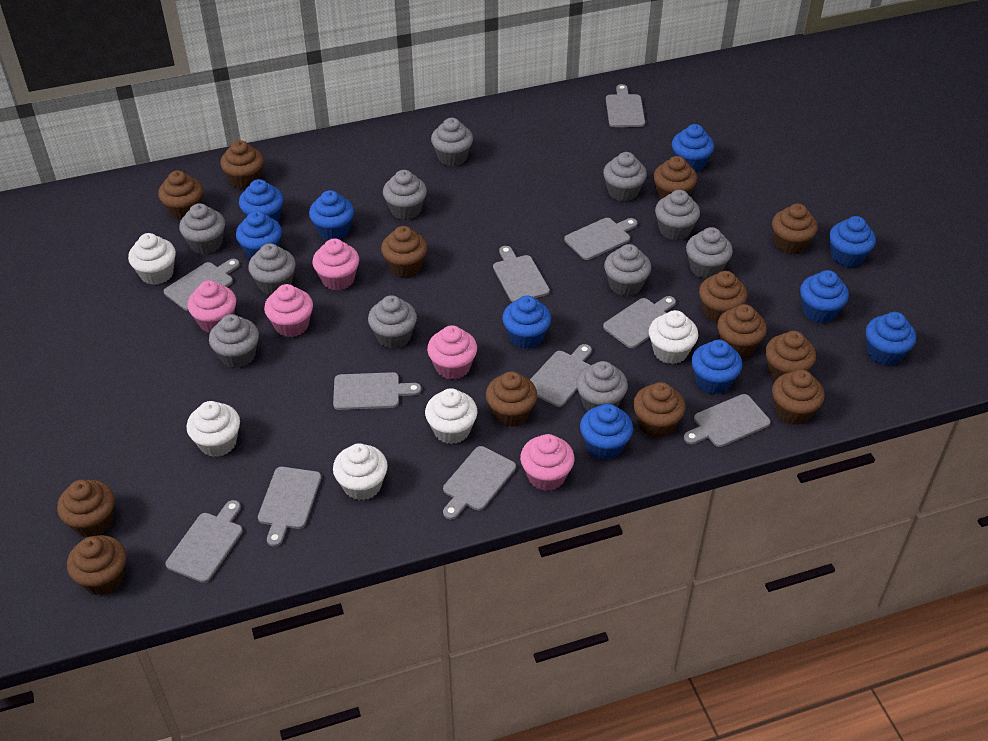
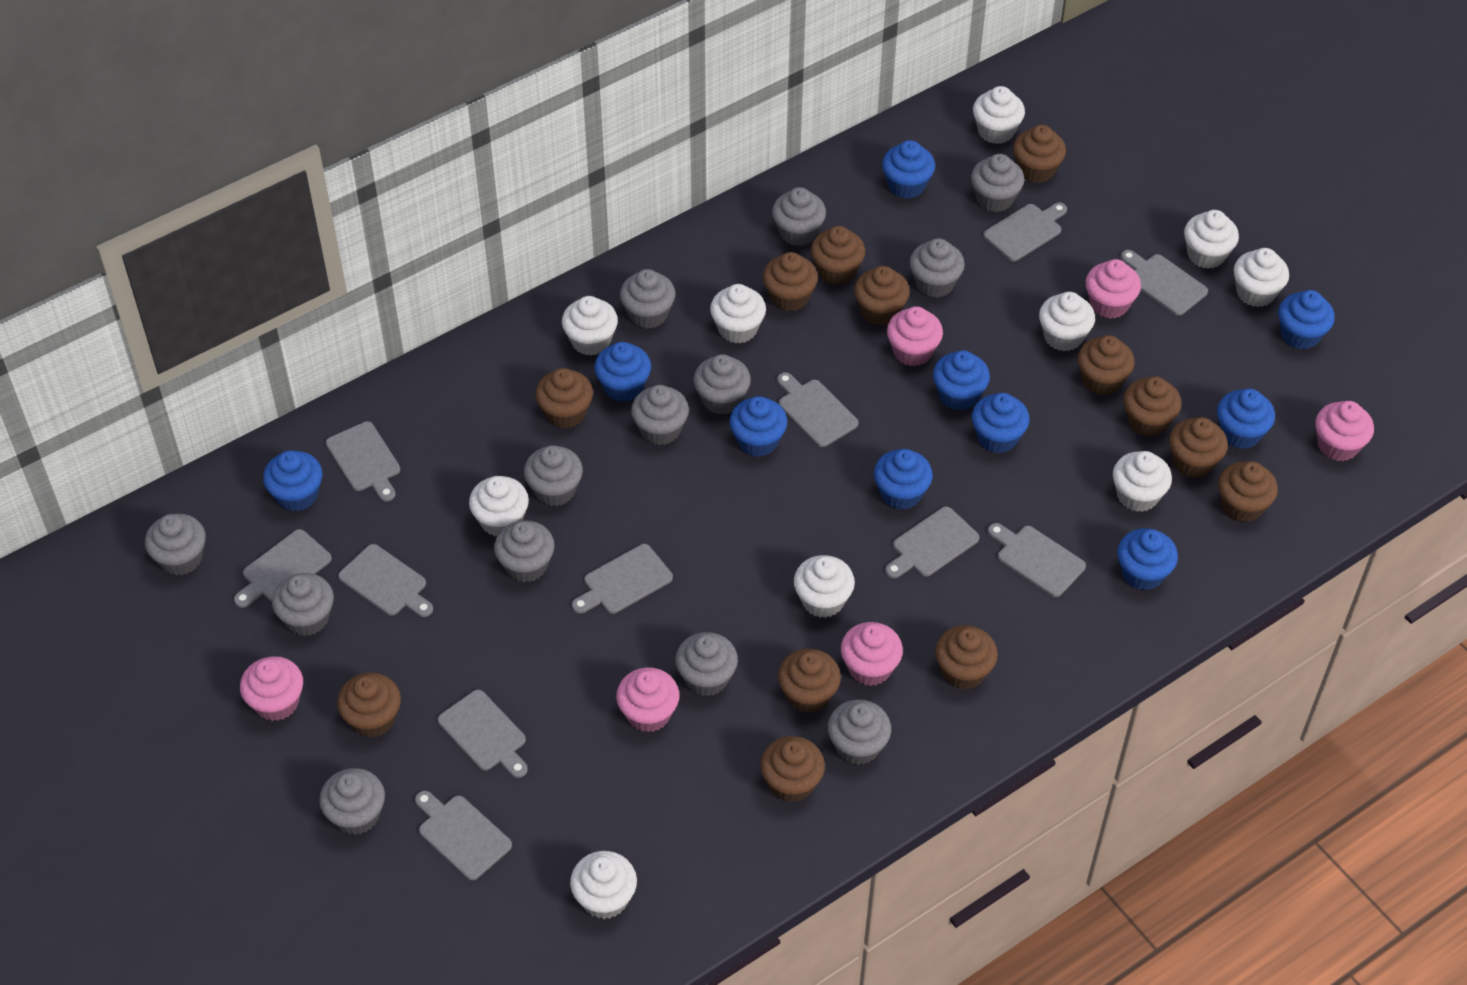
grey cupcake: [179,203,225,255] [209,314,259,368] [248,243,296,295] [368,295,417,349] [383,170,427,220] [431,118,473,166] [576,361,628,411] [603,152,647,201] [604,244,651,296] [655,190,700,240] [686,227,733,279] = 11 -> [145,513,206,576] [272,573,334,636] [319,768,385,835] [494,520,555,582] [524,445,583,506] [620,269,676,329] [631,385,689,445] [675,632,738,696] [694,354,751,415] [772,187,826,246] [828,700,891,765] [910,238,965,298] [971,154,1024,212] = 13
pink cupcake: [188,280,236,333] [264,284,313,337] [312,238,359,291] [427,325,477,380] [520,434,575,491] = 5 -> [240,656,303,721] [616,668,679,732] [841,622,903,686] [887,306,943,366] [1086,259,1141,319] [1315,401,1374,461] = 6
white cupcake: [128,233,176,285] [187,401,240,457] [333,443,388,501] [425,388,477,444] [649,310,698,364] = 5 -> [469,476,529,536] [562,296,618,356] [570,851,637,919] [710,284,766,344] [794,555,855,618] [973,86,1025,144] [1039,292,1095,351] [1113,451,1172,512] [1184,210,1239,269] [1234,248,1289,307] = 10

